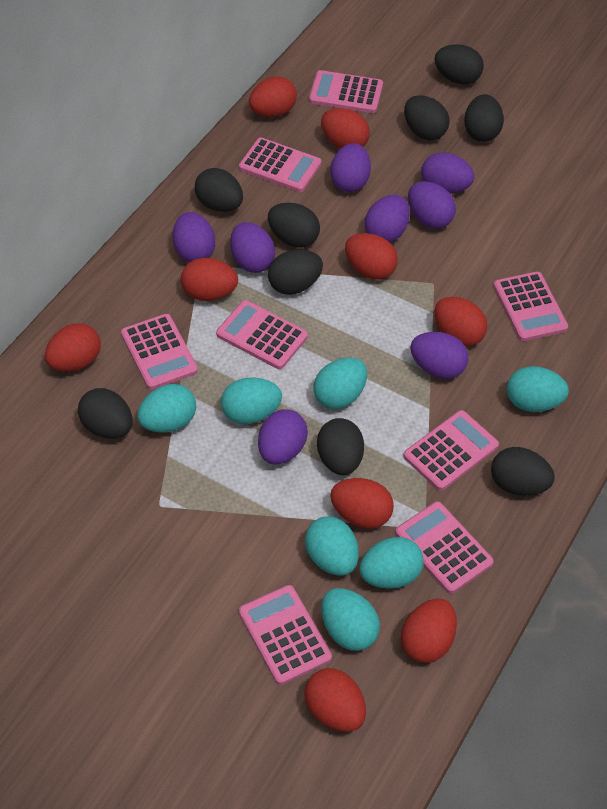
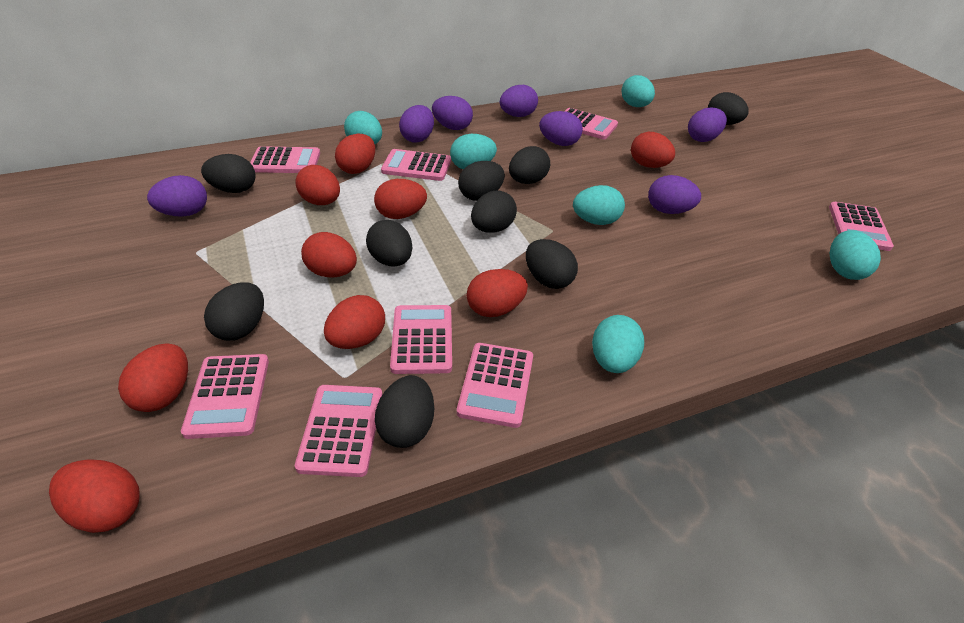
purple egg: [173,212,215,262] [230,222,275,273] [258,409,308,465] [330,143,371,192] [365,195,410,242] [408,181,456,229] [410,332,469,379] [421,153,474,194] = 8 -> [147,175,207,217] [399,105,434,143] [432,96,473,130] [500,85,538,117] [539,111,583,146] [648,175,701,214] [688,108,727,142] = 7
turquoise egg: [137,384,196,433] [221,377,282,424] [305,517,359,576] [314,358,367,409] [321,588,380,651] [359,537,424,589] [507,366,569,412] = 7 -> [344,111,382,144] [450,134,497,169] [573,185,625,225] [592,315,644,373] [621,75,655,107] [830,230,881,280] = 6

